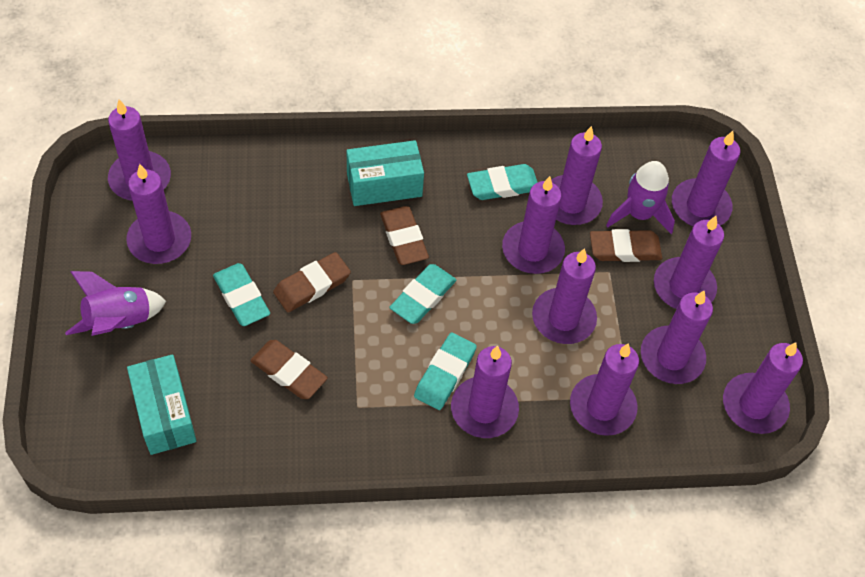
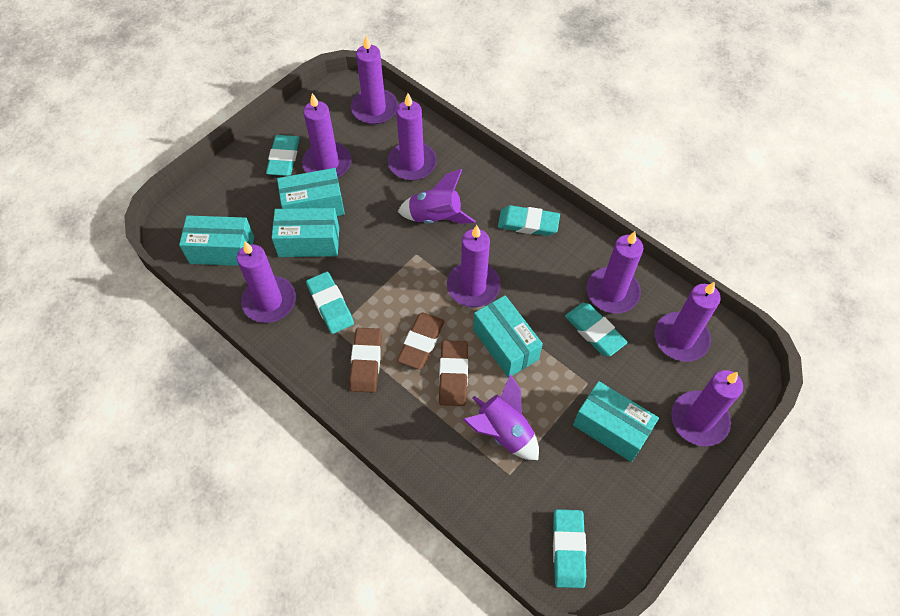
brown eraser: [250,340,328,399] [273,252,351,312] [380,206,429,265] [590,229,662,262] = 4 -> [349,328,382,393] [397,312,445,370] [439,340,468,406] = 3
purple candle: [108,99,171,201] [126,164,191,264] [451,346,519,438] [502,176,565,274] [532,248,597,344] [552,126,603,225] [570,343,639,436] [641,290,713,384] [654,216,724,309] [672,131,740,226] [723,343,803,434] = 11 -> [237,241,296,323] [302,93,351,178] [351,36,398,124] [388,93,437,180] [447,225,501,308] [586,231,643,313] [655,282,721,362] [671,370,743,446] = 8
turquoise box: [127,354,197,455] [347,140,424,206] = 2 -> [179,215,254,266] [272,208,339,257] [277,168,345,216] [473,295,543,378] [573,381,659,462] = 5
turquoise eraser: [213,263,270,326] [389,264,456,324] [414,332,477,410] [467,164,538,200] = 4 -> [266,135,299,176] [306,272,354,334] [498,205,560,236] [553,509,586,588] [565,303,628,356] = 5

